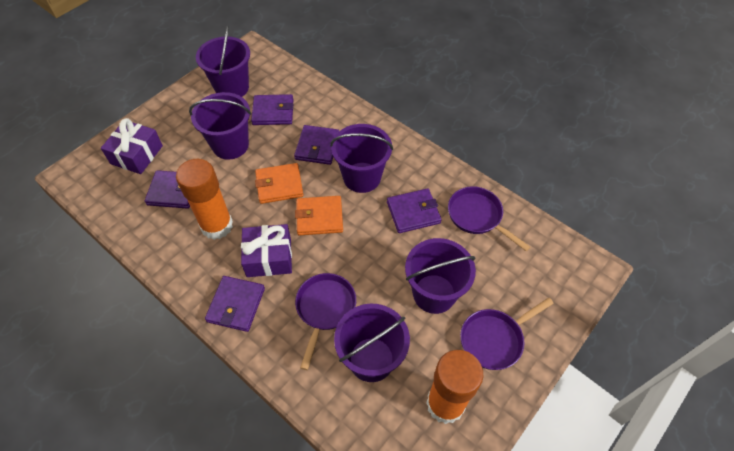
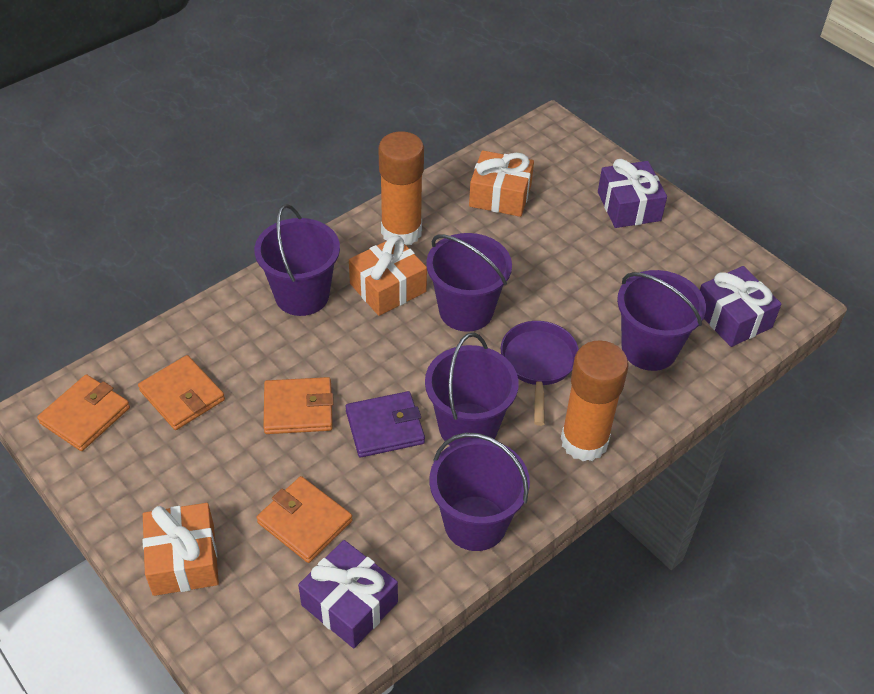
orange gift: none = 0 -> [143,503,219,596] [349,236,427,316] [469,150,534,217] = 3
orange wallet: [255,163,303,204] [295,196,343,236] = 2 -> [37,374,130,451] [138,355,225,430] [257,476,352,563] [263,377,334,434] = 4
purple gift: [101,118,163,174] [241,224,292,277] = 2 -> [298,540,398,648] [598,159,667,228] [700,266,782,347] = 3
purple pan: [295,273,356,370] [448,186,531,252] [460,298,554,370] = 3 -> [501,321,579,426] = 1
purple wallet: [145,170,190,209] [205,276,265,332] [251,94,294,125] [294,125,339,165] [387,188,442,233] = 5 -> [346,391,425,457] = 1

